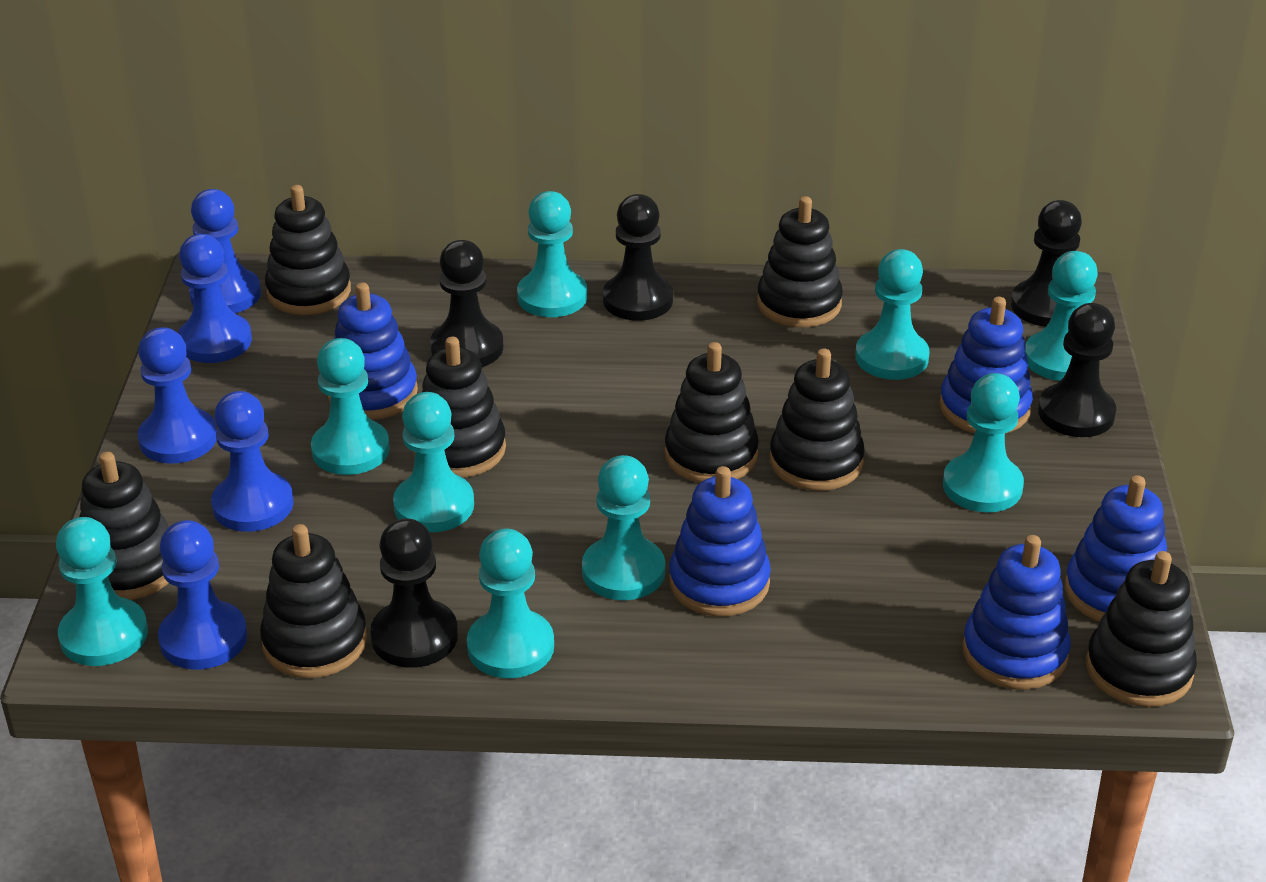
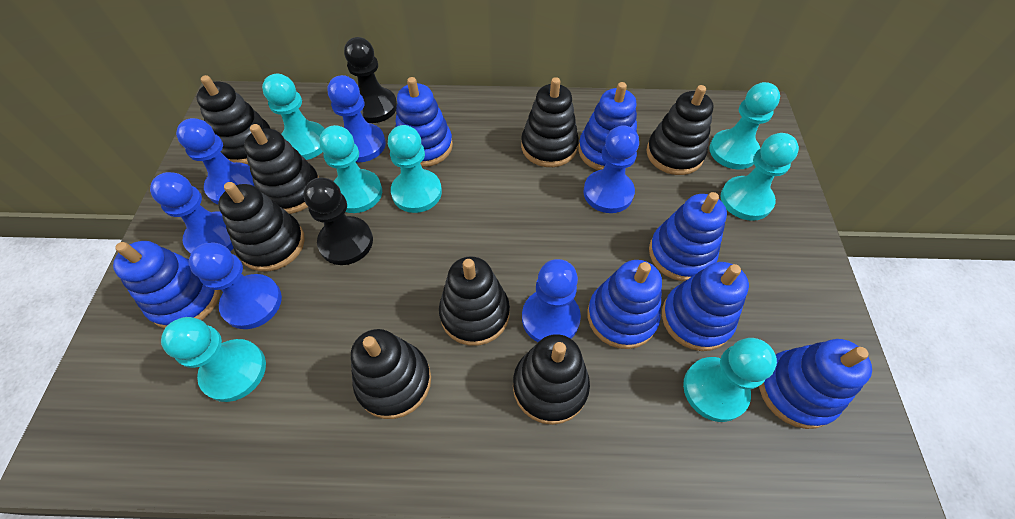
black pawn: [370,518,458,668] [430,240,503,367] [603,194,673,321] [1011,200,1082,327] [1038,303,1116,437] = 5 -> [303,178,373,265] [344,37,397,123] = 2
blue pawn: [137,327,217,464] [158,520,247,669] [178,234,252,363] [189,189,261,313] [211,391,294,532] = 5 -> [150,172,234,254] [176,118,255,204] [189,242,282,329] [328,75,386,162] [522,259,581,342] [583,125,639,213] = 6
blue stacking toy: [328,282,418,420] [669,466,771,617] [939,297,1033,433] [962,535,1071,690] [1065,475,1167,622] = 5 -> [113,241,220,329] [395,77,453,167] [578,82,637,170] [587,260,662,349] [649,192,727,281] [662,262,749,351] [759,339,872,429] = 7
turquoise pawn: [56,517,148,666] [311,338,390,475] [393,392,474,532] [467,529,554,678] [517,191,587,317] [582,455,665,600] [855,249,930,380] [943,373,1024,512] [1025,251,1098,381] = 9 -> [161,317,266,402] [262,74,325,160] [319,125,382,213] [388,125,442,213] [683,338,777,422] [709,82,780,169] [721,133,799,221] = 7

